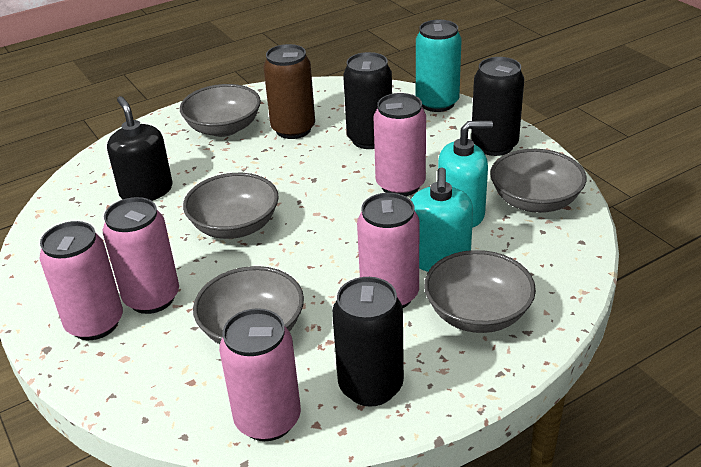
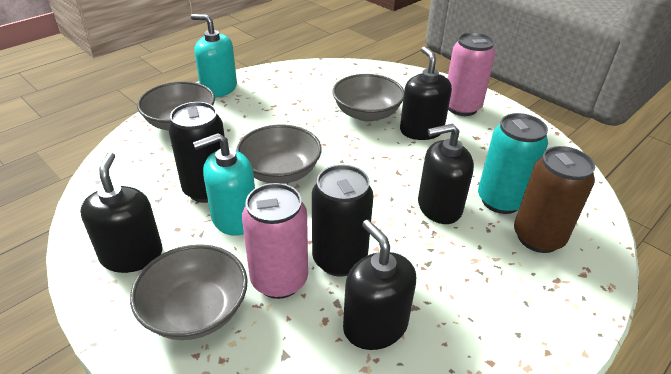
black can: [332,277,404,407] [343,52,392,149] [471,57,524,156] = 3 -> [168,102,225,203] [312,165,374,277] = 2
black soap dispenser: [107,96,173,201] = 1 -> [80,152,162,273] [343,220,416,350] [400,47,452,140] [418,124,474,224] = 4
grey bowl: [180,84,261,137] [183,173,279,239] [193,266,304,344] [424,250,536,333] [490,149,586,213] = 5 -> [130,244,248,340] [137,81,215,130] [236,125,322,184] [332,74,404,121] = 4
pink can: [39,221,123,340] [103,197,179,314] [219,308,301,441] [357,193,419,308] [374,93,426,196] = 5 -> [242,183,308,299] [447,32,495,116] = 2

